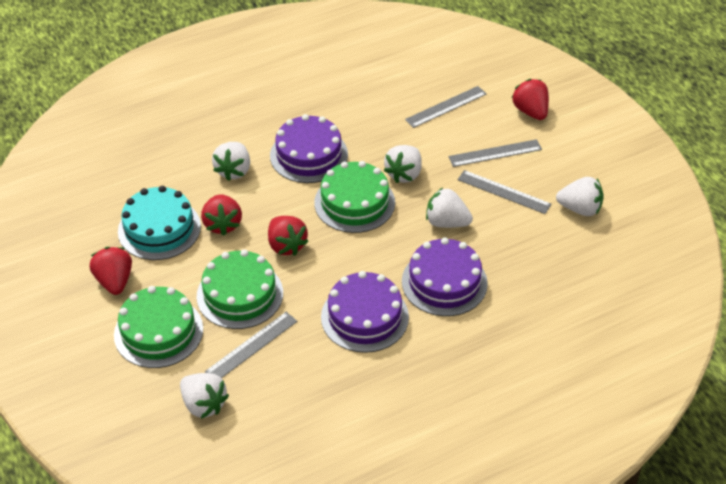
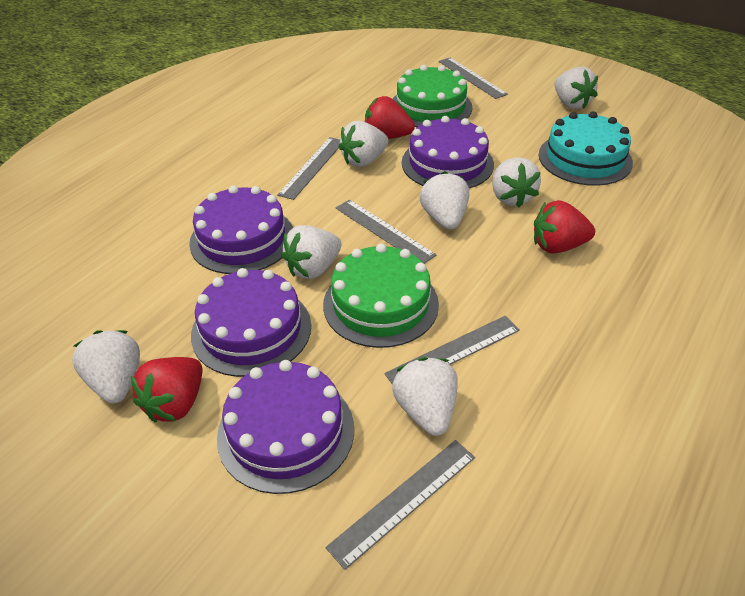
green cake: [114,286,203,368] [197,249,283,329] [314,161,395,233] = 3 -> [323,244,439,348] [393,65,472,127] = 2
grey ruler: [205,312,297,378] [405,86,486,128] [449,139,542,167] [458,170,551,214] = 4 -> [277,137,340,200] [326,440,475,570] [336,200,436,264] [384,316,520,384] [439,57,508,99] = 5
purple cake: [270,114,348,183] [321,271,409,353] [402,237,488,316] = 3 -> [189,185,293,274] [191,268,311,377] [217,360,354,494] [402,116,494,188] = 4
red strawberry: [90,247,132,295] [201,194,242,236] [268,216,309,256] [512,79,549,120] = 4 -> [131,357,203,423] [365,96,415,139] [534,200,595,254] = 3
white strawberry: [180,373,229,419] [212,142,250,181] [384,145,422,183] [426,187,473,228] [556,177,604,216] = 5 -> [72,330,140,404] [281,225,342,279] [338,121,389,167] [392,357,458,436] [420,171,469,230] [492,157,541,207] [554,67,598,109] = 7

